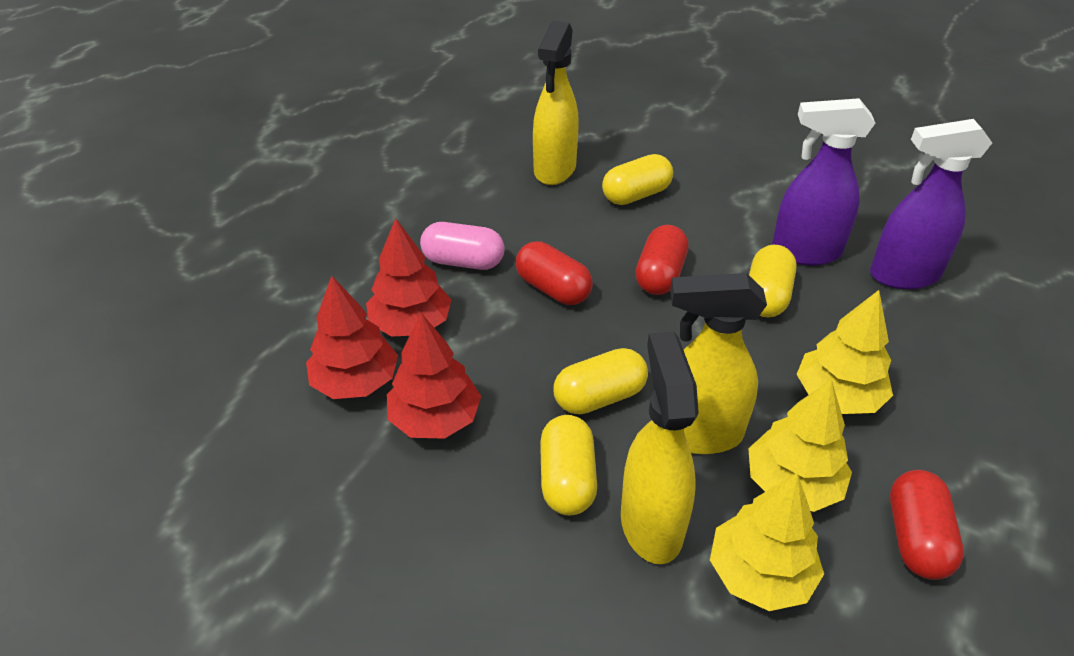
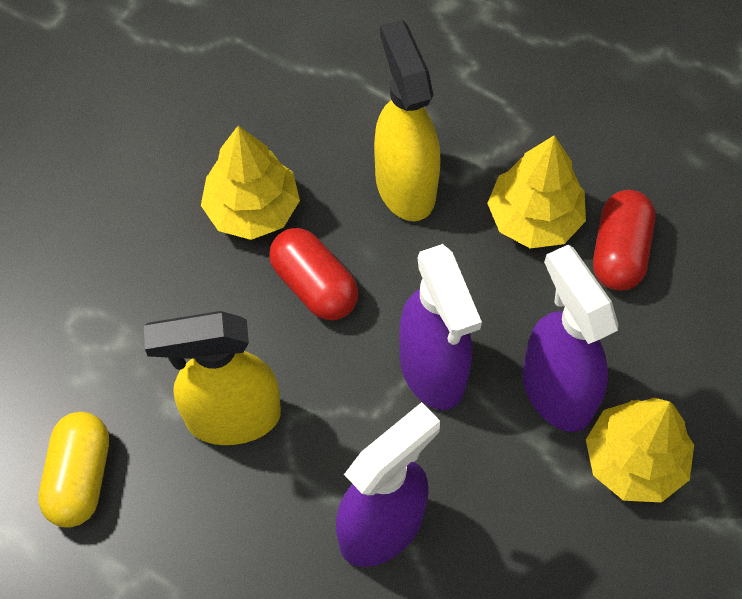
pink capsule: [420,222,505,270] = 1 -> none = 0
purple spray bottle: [772,98,875,265] [870,119,992,289] = 2 -> [336,402,440,567] [399,244,482,410] [522,244,619,432] = 3
red capsule: [516,241,593,305] [635,225,689,295] [890,470,964,580] = 3 -> [269,228,359,320] [593,190,655,291] = 2
red tree: [306,276,398,399] [366,218,451,337] [387,313,481,439] = 3 -> none = 0
yellow capsule: [540,415,597,515] [554,348,648,414] [602,154,673,205] [749,245,797,317] = 4 -> [38,412,109,528] = 1
yellow spray bottle: [533,21,579,185] [621,332,699,564] [670,273,767,454] = 3 -> [144,311,281,445] [374,20,440,221] = 2

